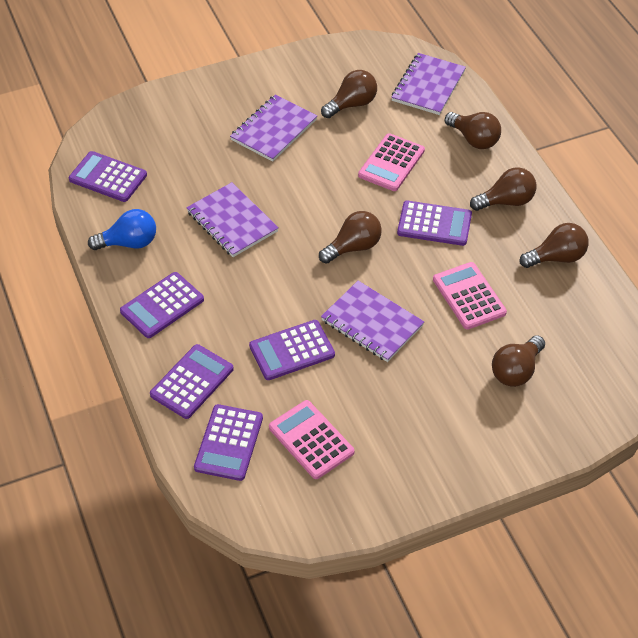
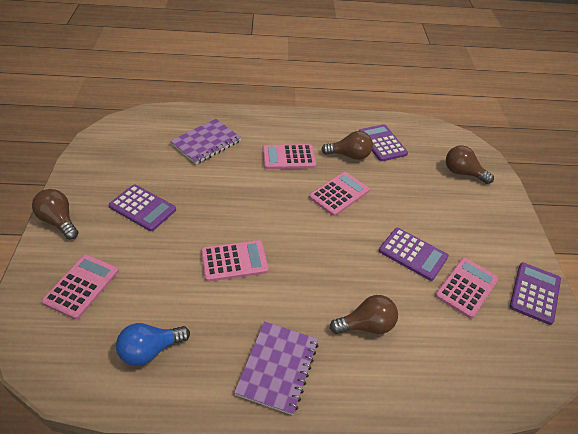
brown light bulb: [319,211,382,264] [321,70,377,118] [445,112,501,149] [470,167,536,211] [492,335,545,387] [520,223,589,268] = 6 -> [32,189,78,240] [321,131,373,160] [330,295,398,334] [446,146,494,184] = 4
pink calculator: [269,400,355,479] [358,133,425,191] [433,262,507,330] = 3 -> [41,254,119,320] [201,240,268,282] [263,144,316,169] [309,172,369,216] [435,258,499,319] = 5
purple calculator: [69,151,147,202] [120,272,204,338] [150,344,234,419] [194,404,263,481] [249,320,335,380] [397,201,472,246] = 6 -> [109,185,176,231] [359,124,408,161] [379,228,449,281] [510,262,561,325] = 4
purple notebook: [186,182,279,257] [230,95,317,162] [321,281,424,362] [391,53,466,115] = 4 -> [170,119,241,164] [234,321,318,415] = 2

